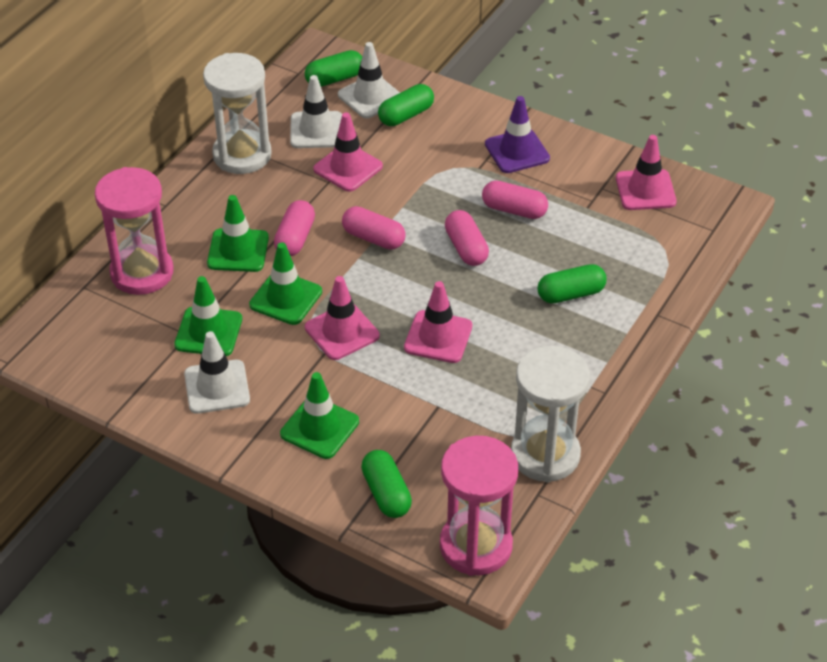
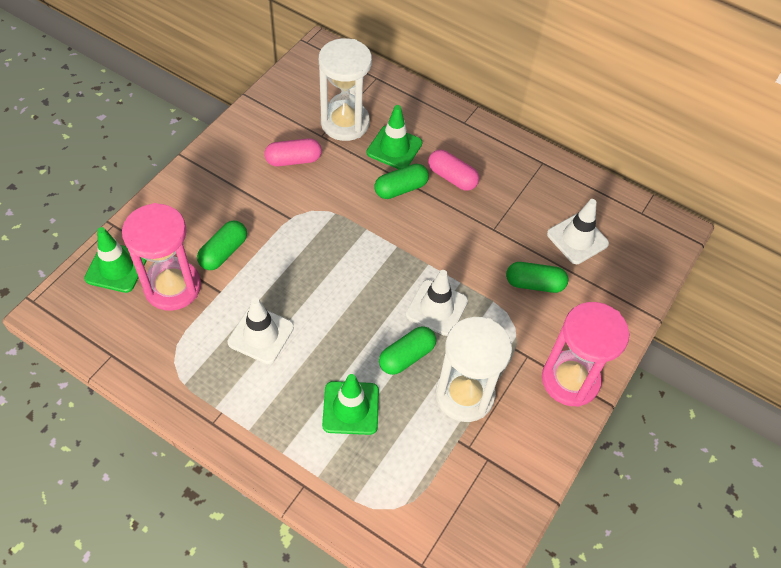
green traffic cone: [174,276,242,356] [207,195,269,272] [249,242,322,325] [280,372,359,459] = 4 -> [84,227,147,293] [322,374,379,435] [367,105,422,169] = 3
pink capsule: [274,200,315,256] [342,206,406,250] [445,210,489,266] [482,180,548,219] = 4 -> [264,138,322,166] [428,150,479,191] = 2
pink traffic cone: [305,276,379,360] [313,112,383,192] [404,281,472,363] [616,135,677,210] = 4 -> none = 0
purple traffic cone: [485,96,550,173] = 1 -> none = 0

